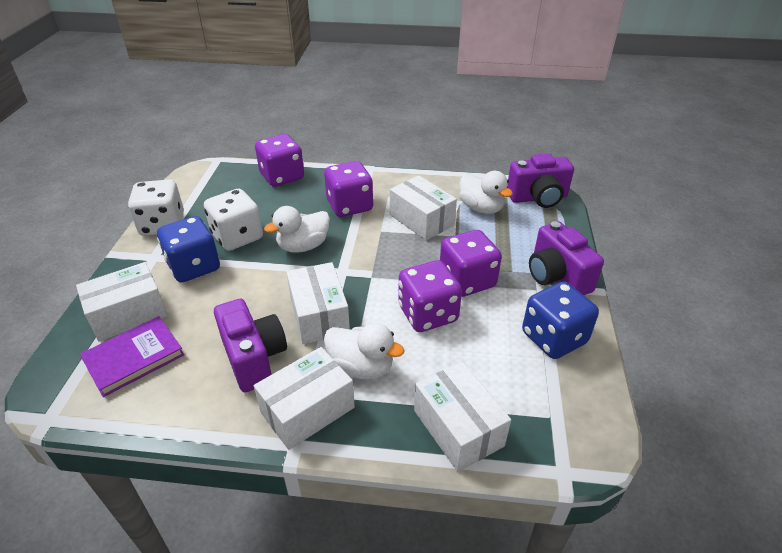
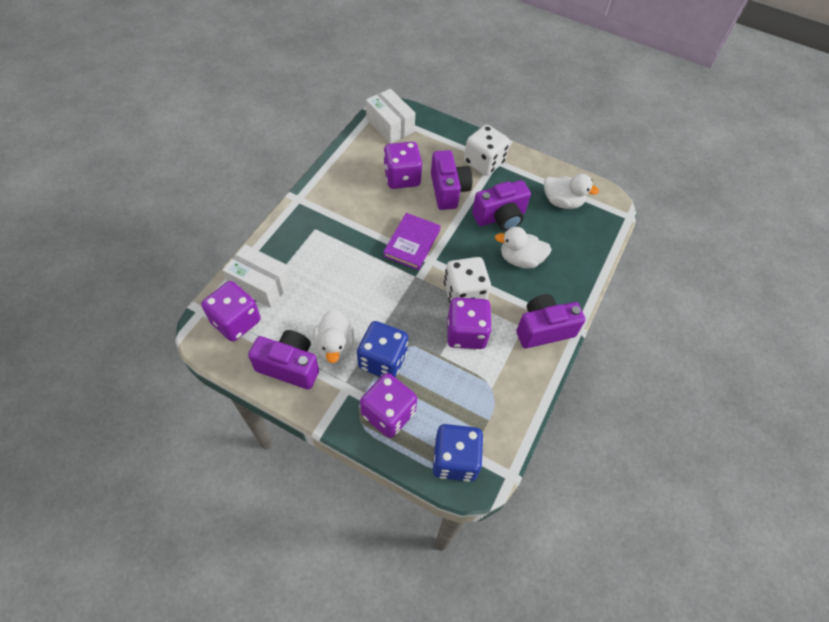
purple camera: [214,299,287,392] [507,153,574,208] [529,221,604,295] = 3 -> [248,330,319,390] [431,150,472,210] [472,180,531,231] [516,294,586,349] = 4
white box: [76,262,168,342] [254,347,355,450] [286,262,350,344] [390,176,457,240] [414,362,511,472] = 5 -> [222,244,292,308] [366,89,416,144] = 2

